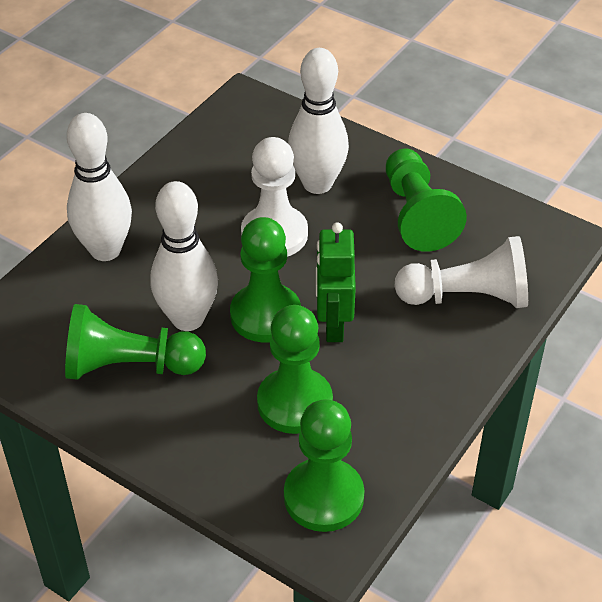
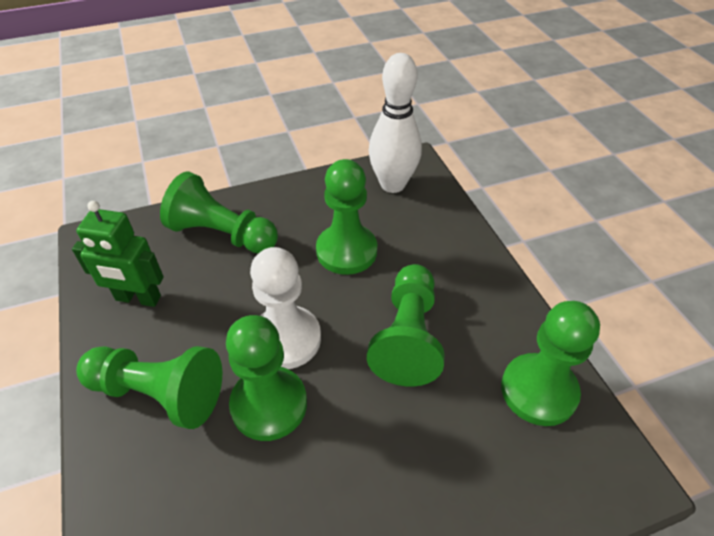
green pawn: [65,304,206,380] [230,217,301,342] [257,305,333,434] [284,399,364,532] [386,148,467,252] = 5 -> [76,346,222,429] [160,172,278,253] [226,315,307,441] [316,159,377,275] [367,264,445,386] [501,301,600,426] = 6
white bowling pin: [67,113,132,261] [150,181,218,331] [288,48,349,194] = 3 -> [369,53,422,193] = 1
white pawn: [241,137,308,257] [394,236,528,308] = 2 -> [250,247,321,369] = 1

